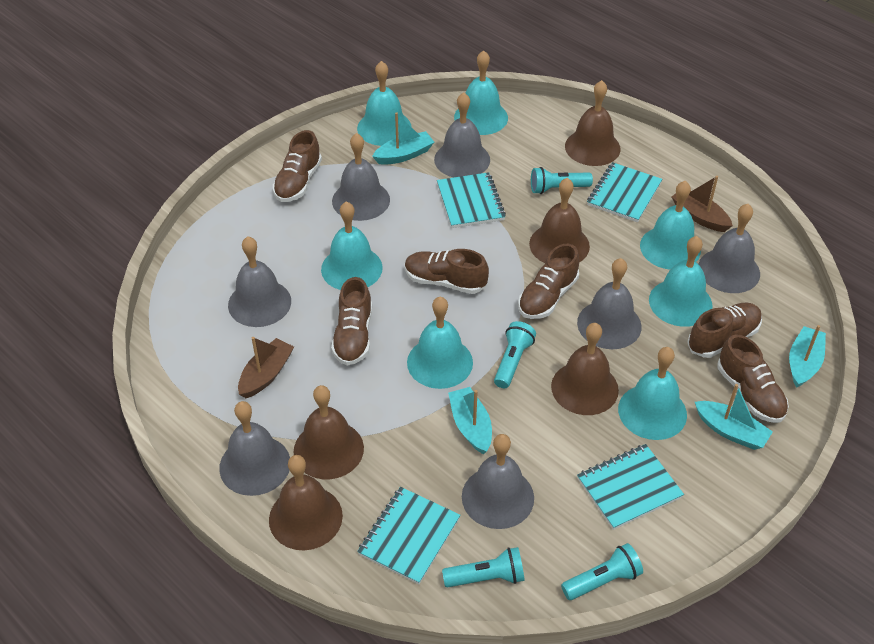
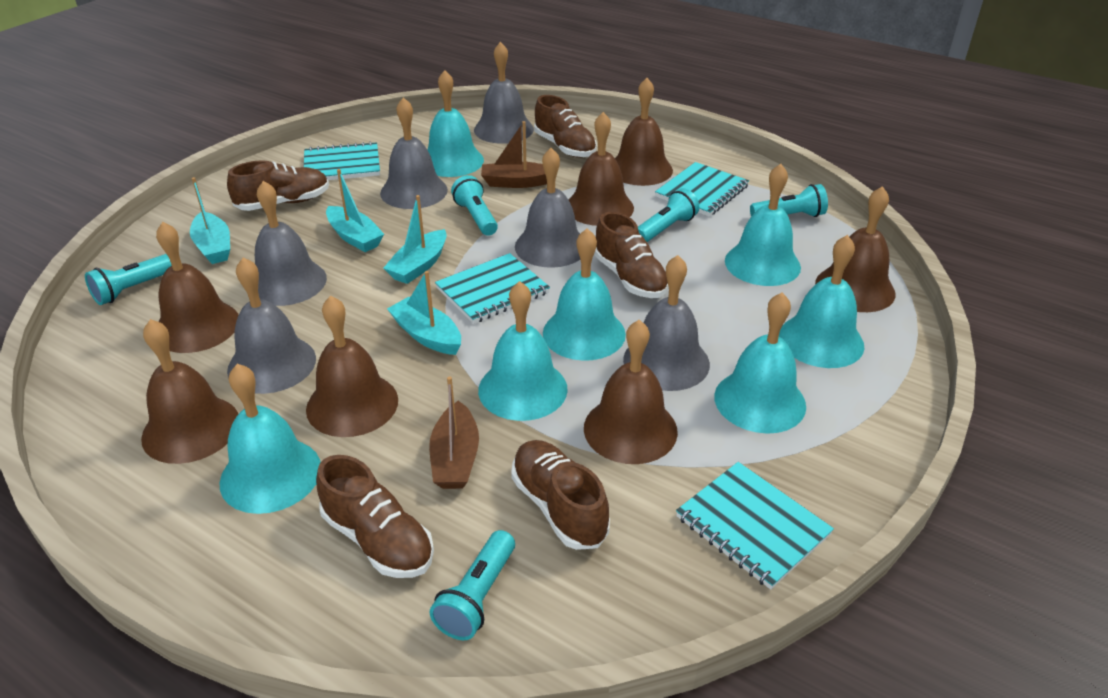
brown bell: [269,455,343,550] [294,385,364,479] [529,178,590,263] [551,323,619,415] [565,80,620,166] = 5 -> [141,319,238,464] [156,222,239,353] [306,296,398,437] [569,112,634,226] [584,320,678,464] [615,78,673,186] [815,186,895,312] = 7
brown shoe: [273,130,322,202] [331,277,372,366] [405,249,489,294] [518,244,579,319] [687,303,762,358] [718,334,789,423] = 6 -> [227,160,329,211] [316,455,434,578] [511,440,610,550] [534,95,597,158] [594,212,669,298] = 5
grey bell: [219,401,290,496] [228,237,291,327] [332,133,390,221] [434,92,490,177] [462,434,534,529] [577,258,642,349] [698,204,760,293] = 7 -> [227,257,316,394] [255,181,327,306] [380,97,448,209] [474,42,534,144] [515,148,580,268] [623,255,710,391] = 6
turquoise flashlight: [442,547,525,587] [494,321,536,388] [531,167,593,194] [561,543,643,600] = 4 -> [85,254,172,305] [430,530,515,640] [451,175,498,236] [638,188,699,242] [750,184,828,217] = 5

